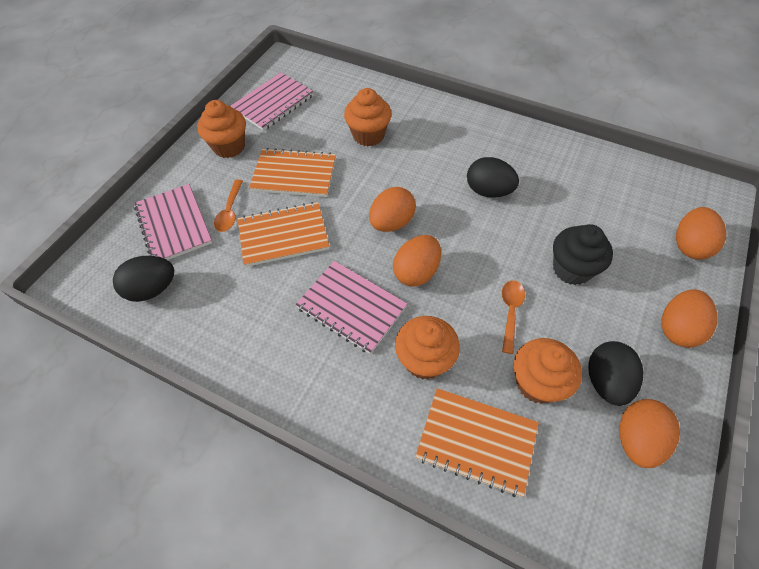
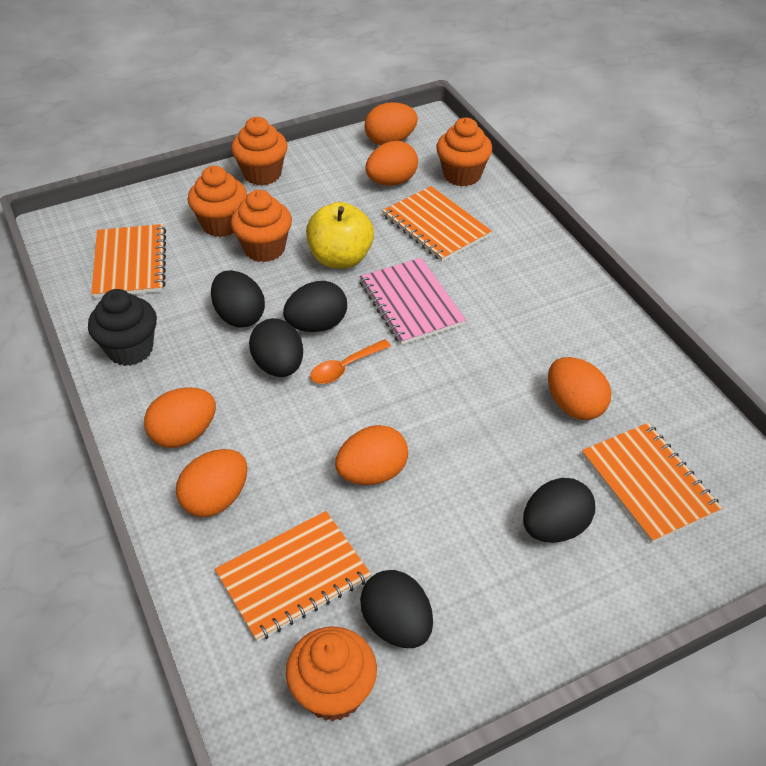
black egg: [113,256,174,302] [467,157,519,198] [588,341,644,406] = 3 -> [211,270,265,328] [249,318,303,377] [283,281,347,332] [360,570,433,648] [523,478,595,543] = 5
orange cupcake: [197,100,246,158] [344,88,392,146] [395,316,460,380] [514,338,582,404] = 4 -> [187,166,247,237] [231,117,287,186] [231,190,292,262] [286,627,377,721] [436,118,492,186] = 5
orange egg: [369,187,416,232] [393,235,441,287] [619,399,680,468] [661,289,718,348] [676,207,726,260] = 5 -> [144,387,216,448] [176,449,247,517] [335,425,408,485] [364,102,418,145] [365,141,418,186] [548,357,611,420] = 6
orange notebook: [237,202,329,267] [249,148,336,197] [415,388,539,497] = 3 -> [91,224,166,298] [215,511,371,642] [382,186,492,262] [582,423,722,544] = 4
orange spoon: [214,180,243,232] [502,280,525,354] = 2 -> [310,339,391,384] = 1
pink notebook: [134,184,212,260] [231,72,314,131] [295,261,407,354] = 3 -> [359,258,466,345] = 1
yellow apple: none = 0 -> [306,202,374,269] = 1

